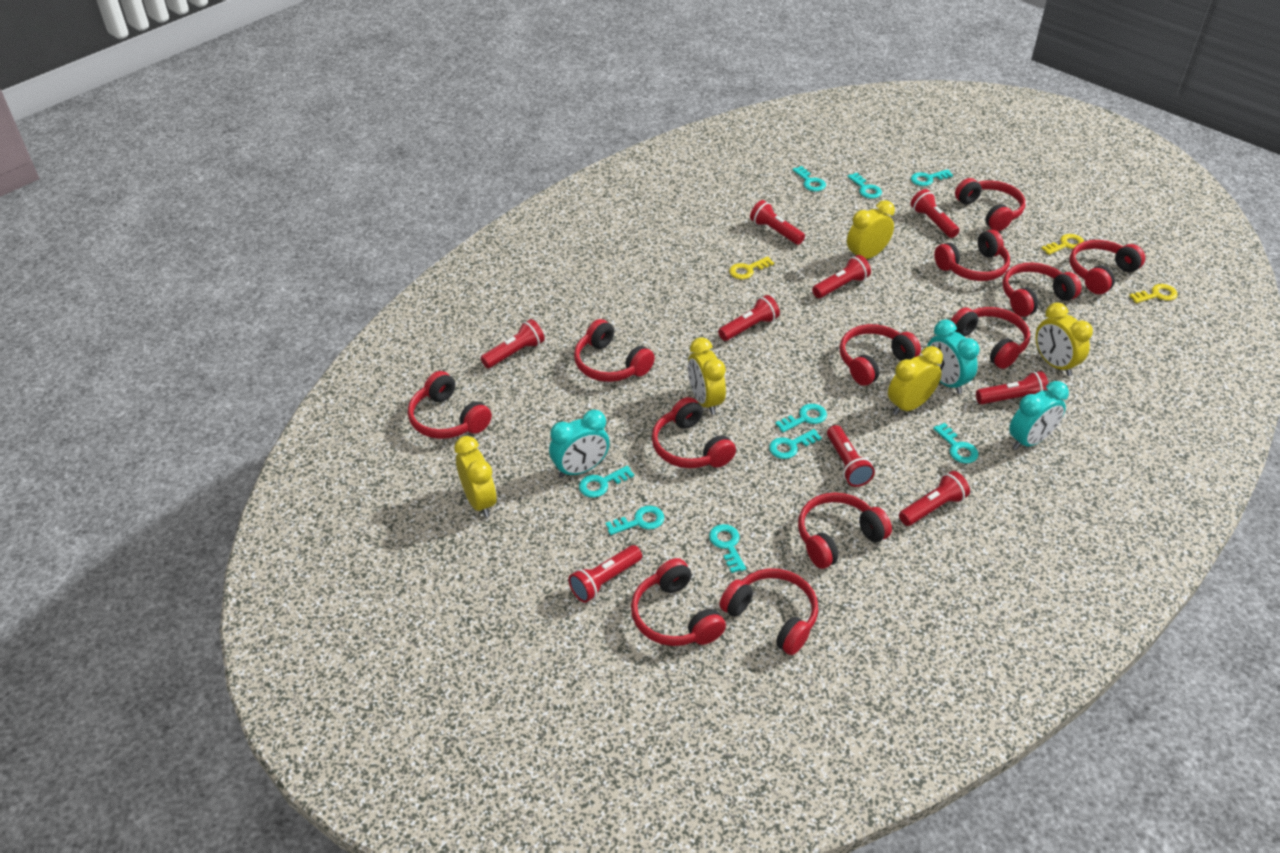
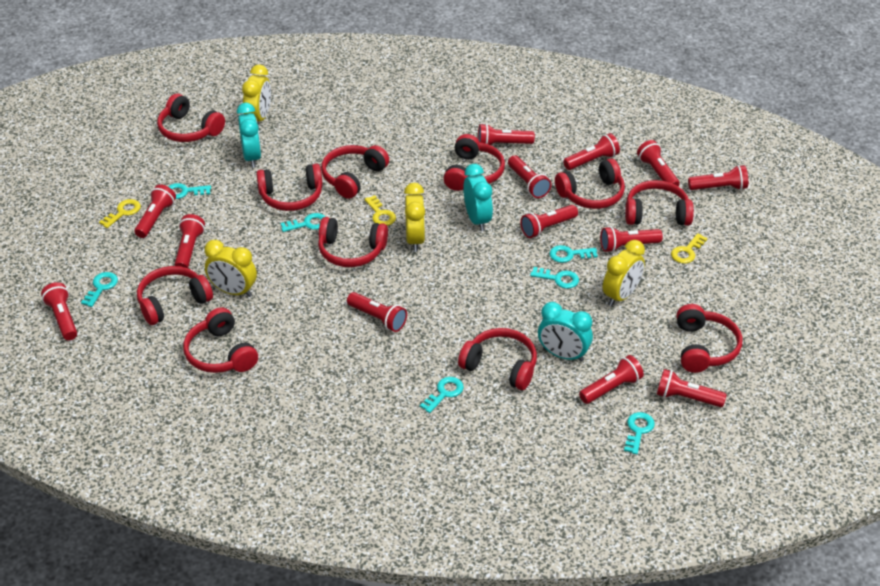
red flashlight: [481,319,545,368] [568,545,642,603] [718,295,780,341] [750,200,805,245] [812,255,871,298] [827,425,875,487] [899,471,970,526] [910,189,959,238] [976,371,1049,404] = 9 -> [41,282,77,340] [134,184,176,238] [175,214,205,268] [347,292,407,332] [478,124,535,145] [508,155,552,198] [520,205,578,238] [563,133,620,170] [579,355,644,404] [600,226,663,253] [637,140,680,186] [657,369,727,407] [688,165,748,190] = 13
red headphones: [408,371,492,439] [574,319,655,382] [631,558,726,646] [652,397,736,468] [719,568,818,655] [798,492,892,569] [840,324,921,386] [934,230,1010,281] [951,307,1030,369] [955,178,1025,231] [1003,263,1081,317] [1070,240,1145,294] = 12 -> [137,266,213,325] [157,94,225,142] [183,307,258,373] [256,164,323,211] [318,217,388,267] [321,145,389,199] [444,134,505,191] [458,328,537,390] [555,158,625,209] [625,180,694,226] [677,304,742,373] = 11
turquoise key: [579,465,634,498] [606,506,664,535] [709,524,746,573] [769,429,822,459] [775,404,827,432] [792,166,826,191] [847,173,882,199] [911,169,953,186] [933,423,979,463] = 9 -> [81,272,118,307] [168,183,211,199] [280,213,326,232] [420,377,464,413] [530,267,579,289] [550,245,598,263] [624,412,655,454] = 7
yellow clock: [454,436,497,517] [688,337,726,415] [847,200,895,259] [888,346,943,415] [1036,303,1093,376] = 5 -> [205,240,257,297] [242,65,271,122] [404,183,425,252] [603,240,645,306] = 4

